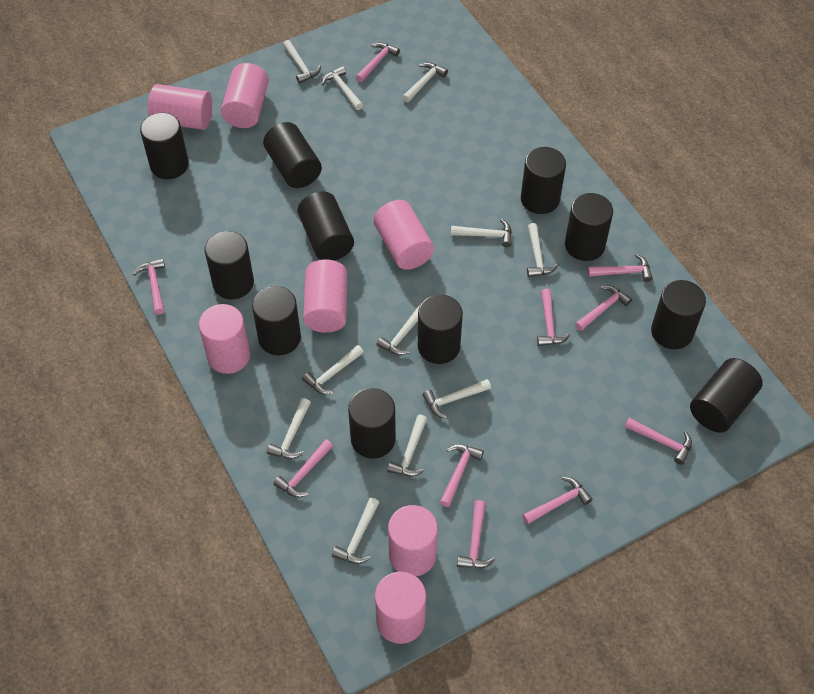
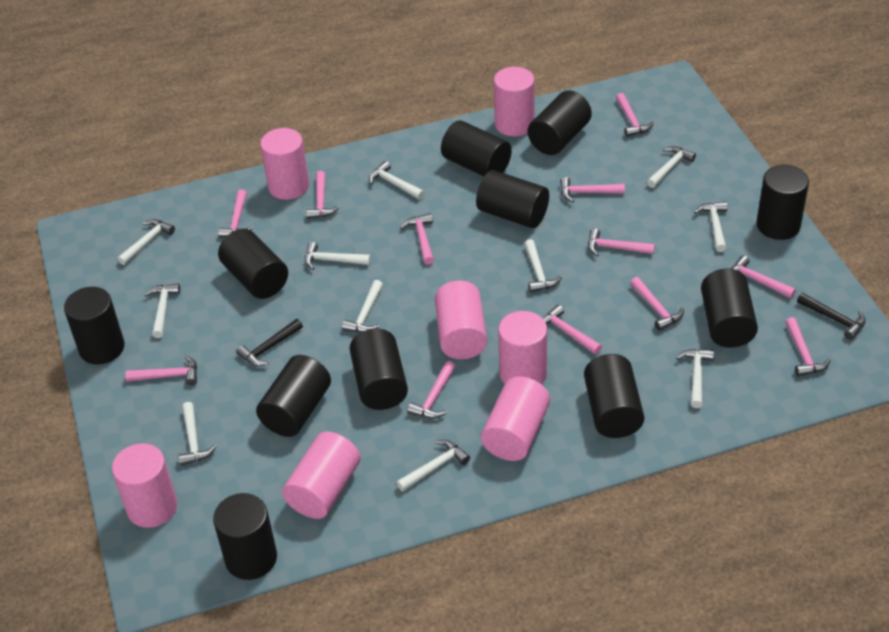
black hammer: none = 0 -> [236,319,303,366] [797,293,866,340] = 2
pink hammer: [133,258,165,315] [273,439,333,498] [356,42,400,82] [440,444,484,507] [457,500,495,568] [522,477,593,525] [537,289,570,346] [575,285,632,331] [588,254,653,282] [625,418,692,465] = 10 -> [125,355,197,386] [218,190,253,238] [306,171,339,219] [400,213,434,265] [407,361,456,419] [543,305,602,354] [560,177,625,203] [588,228,655,256] [616,93,654,137] [630,277,684,331] [731,255,796,298] [785,317,831,377] = 12

